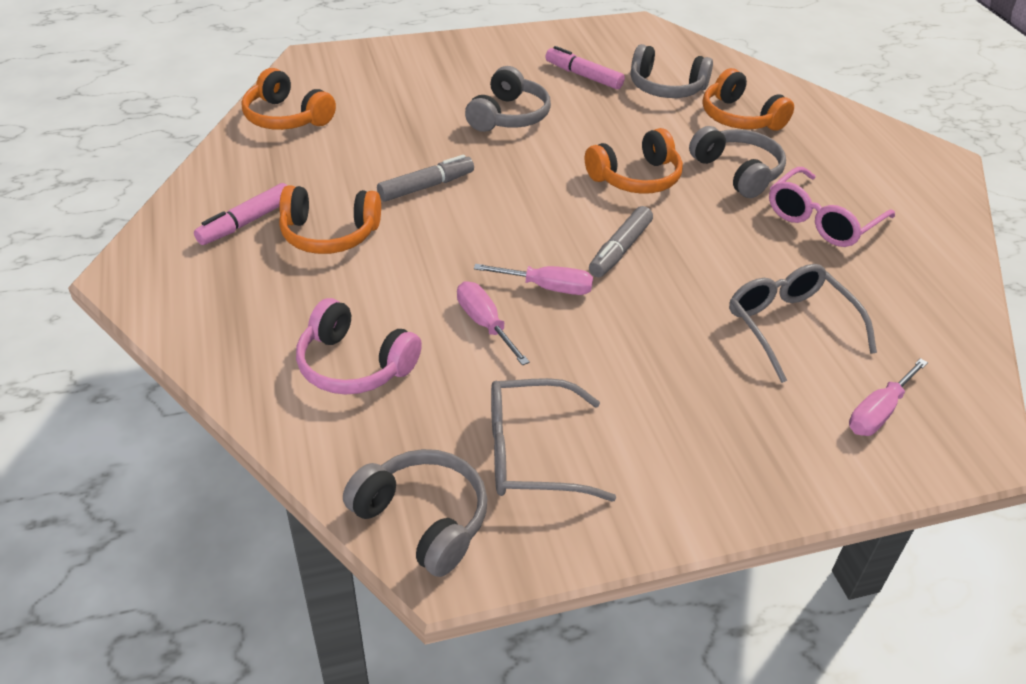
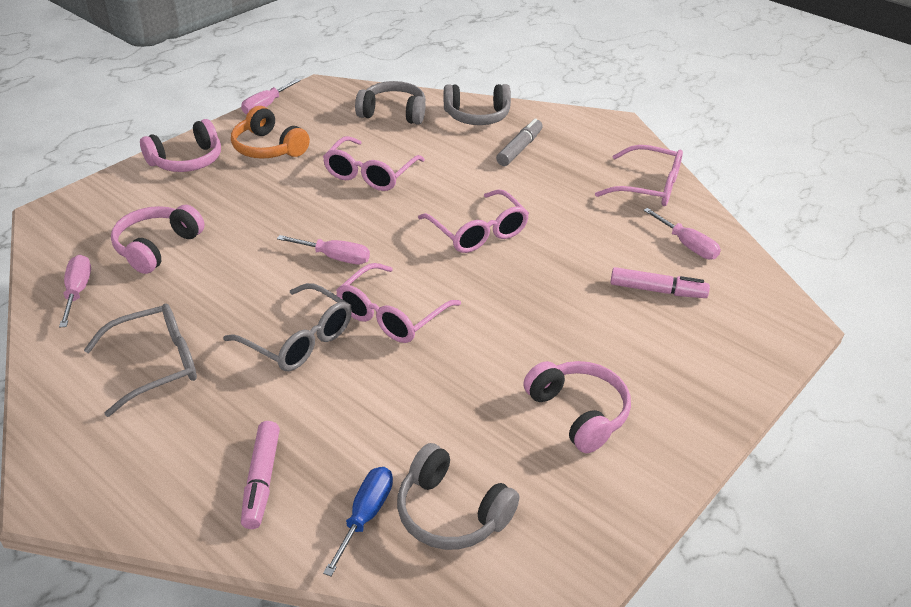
blue screwdriver: none = 0 -> [323,467,393,576] = 1
grey headphones: [343,449,487,577] [465,66,551,132] [631,44,713,98] [689,126,786,198] = 4 -> [355,81,426,125] [397,443,519,550] [444,84,511,125] = 3
grey marker: [377,155,474,202] [589,206,653,277] = 2 -> [496,118,543,166] = 1
orange headphones: [242,68,336,130] [279,185,381,254] [585,128,683,194] [703,68,794,131] = 4 -> [231,106,310,159] = 1
pink glasses: [769,167,895,247] = 1 -> [323,136,425,191] [336,263,461,343] [418,189,529,253] [595,145,683,206] = 4
pink headphones: [296,298,422,395] = 1 -> [111,205,205,274] [140,119,221,172] [523,361,631,453] = 3
pink screwdriver: [457,281,530,366] [474,264,593,295] [849,358,928,436] = 3 -> [59,255,91,328] [241,79,301,114] [277,235,370,264] [643,208,721,260] = 4

